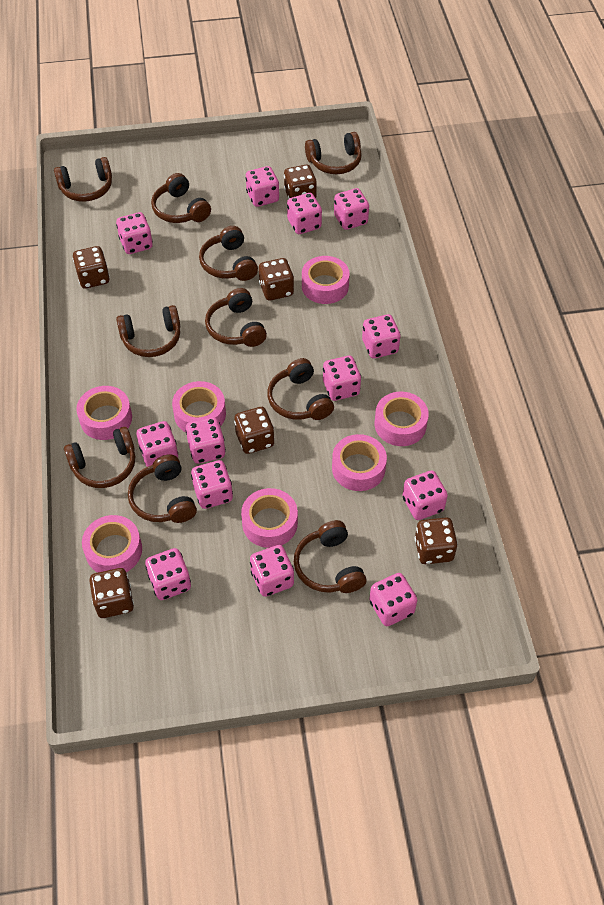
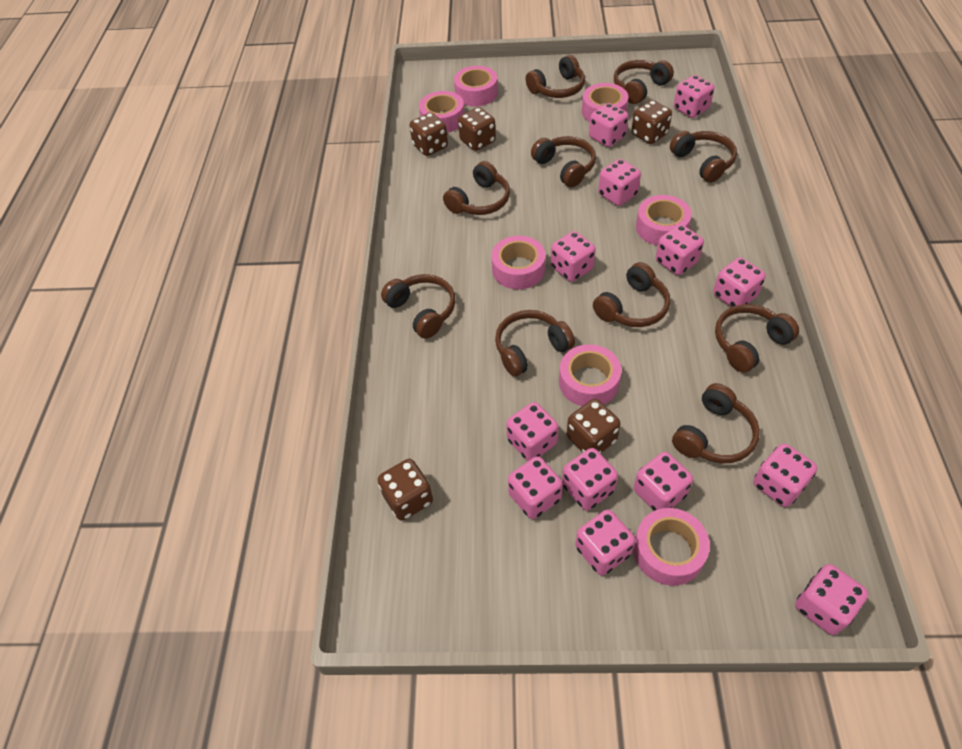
brown dice: [73,246,110,289] [89,568,134,618] [234,407,275,454] [259,258,294,301] [284,165,317,199] [415,517,458,564] = 6 -> [378,459,433,521] [409,112,448,156] [458,107,496,151] [567,399,621,453] [631,100,672,144] = 5

